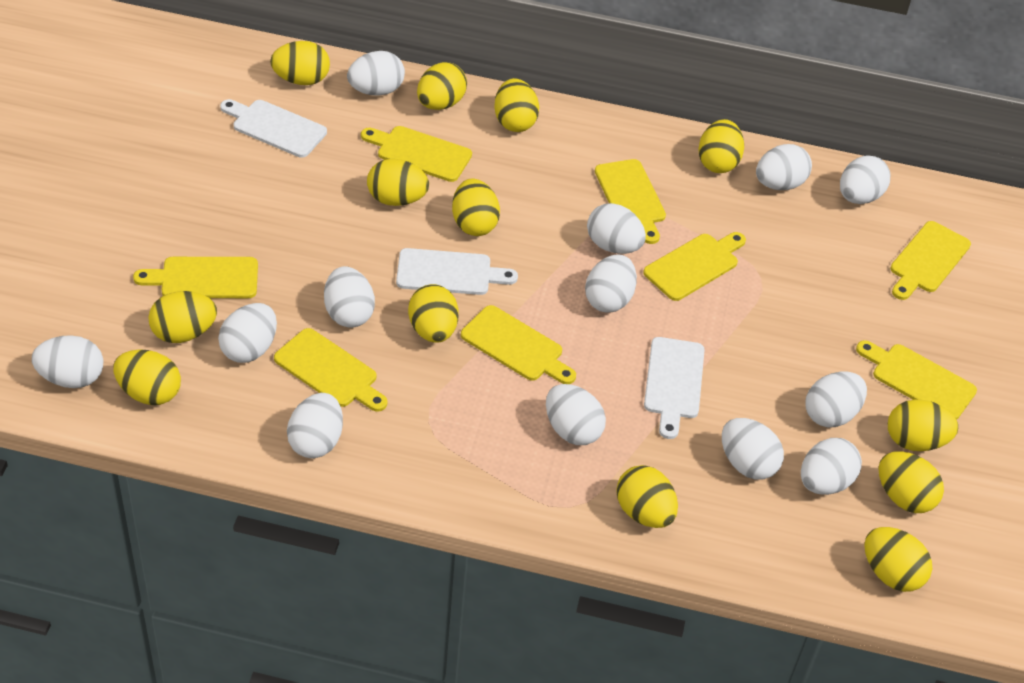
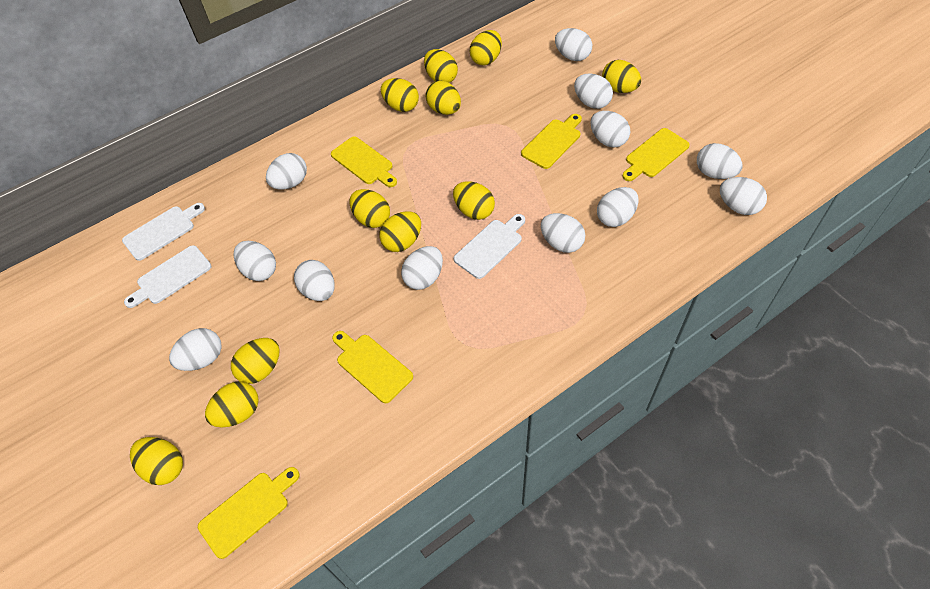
white egg: [32,335,103,388] [218,303,277,363] [287,393,343,458] [324,266,375,328] [347,51,405,96] [546,384,606,445] [585,255,637,312] [587,203,646,254] [722,418,784,480] [756,144,812,190] [801,438,862,495] [806,372,867,428] [840,155,890,204] = 13 -> [169,328,222,371] [234,241,276,281] [266,153,307,190] [294,260,334,301] [401,246,443,290] [541,213,585,253] [555,28,592,61] [574,74,613,109] [591,111,630,147] [597,187,639,227] [697,143,743,179] [720,177,767,215] = 12
yellow cutting board: [133,257,258,298] [274,328,387,412] [361,126,472,182] [461,305,576,384] [595,159,666,244] [643,232,746,301] [856,340,977,420] [890,221,971,300] = 8 -> [198,467,299,559] [331,136,397,187] [332,331,413,403] [521,114,582,169] [622,128,690,181] = 5
yellow egg: [113,349,181,405] [148,291,217,343] [270,41,330,85] [367,159,429,206] [408,284,459,343] [417,62,467,110] [452,179,500,236] [494,78,539,132] [616,465,678,528] [698,119,744,173] [864,527,932,592] [878,451,944,513] [888,399,958,451] = 13 -> [130,437,183,485] [205,381,259,427] [231,338,280,384] [350,189,390,228] [379,211,421,252] [381,78,419,112] [424,49,458,83] [425,81,461,115] [453,181,495,220] [470,30,502,65] [602,60,641,93] = 11

